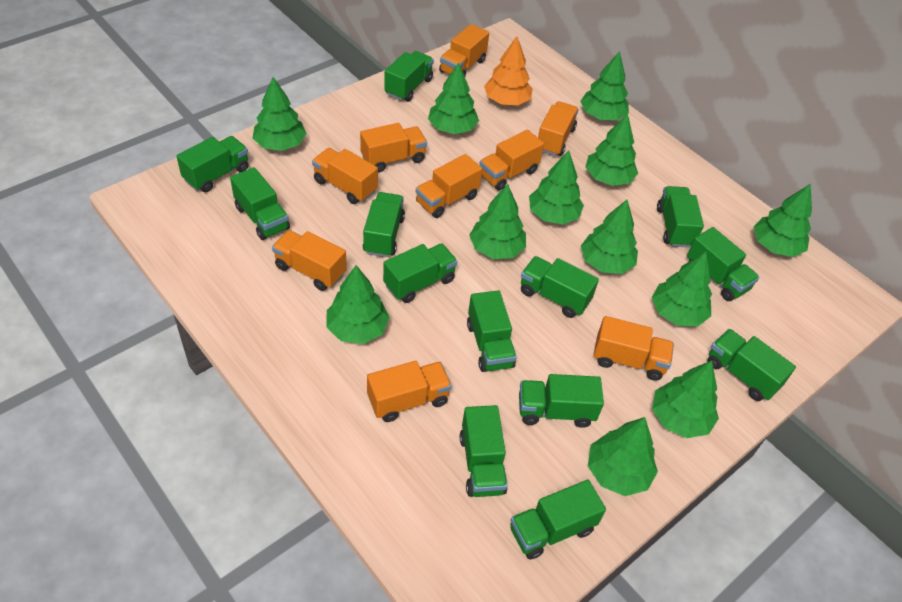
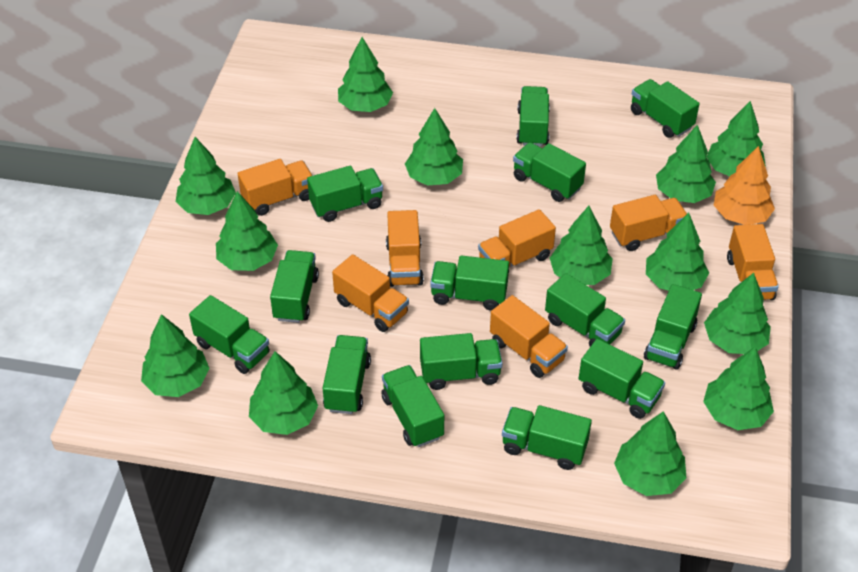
green tree: [253,77,307,151] [326,265,390,344] [428,62,479,134] [469,184,526,259] [529,150,584,224] [580,51,629,120] [581,200,638,274] [586,114,638,186] [588,417,658,496] [652,252,712,326] [652,361,719,438] [754,184,812,257] = 12 -> [141,314,209,397] [176,137,236,215] [216,191,278,271] [249,351,318,435] [338,37,393,112] [405,108,463,186] [550,206,613,285] [614,411,686,496] [646,213,709,291] [656,125,716,203] [703,347,774,430] [704,273,771,354] [706,101,766,176] = 13
green truck: [176,136,249,192] [230,167,290,240] [363,192,405,257] [383,244,458,303] [384,51,434,102] [460,405,508,497] [467,290,517,372] [510,480,606,559] [519,374,604,428] [521,256,599,318] [657,186,704,248] [687,227,760,301] [707,329,796,401] = 13 -> [189,295,270,374] [270,250,319,323] [307,166,383,222] [323,335,371,414] [381,365,444,447] [420,333,502,390] [430,255,509,311] [502,405,592,470] [513,142,586,202] [516,86,550,147] [545,273,625,347] [579,339,665,419] [631,79,699,138] [644,284,702,370] = 14
orange truck: [272,230,347,291] [312,148,378,204] [360,123,427,173] [367,361,452,422] [416,154,482,218] [439,24,489,76] [479,130,544,191] [538,101,579,156] [593,316,674,381] = 9 -> [237,159,313,216] [332,254,409,332] [386,210,424,287] [478,209,556,274] [490,295,568,378] [610,195,687,251] [727,224,779,300] = 7

